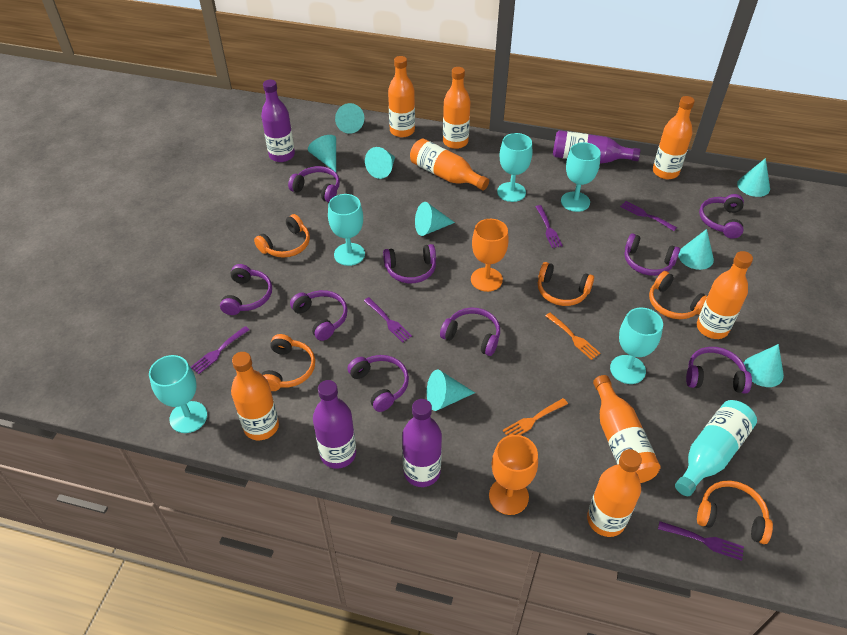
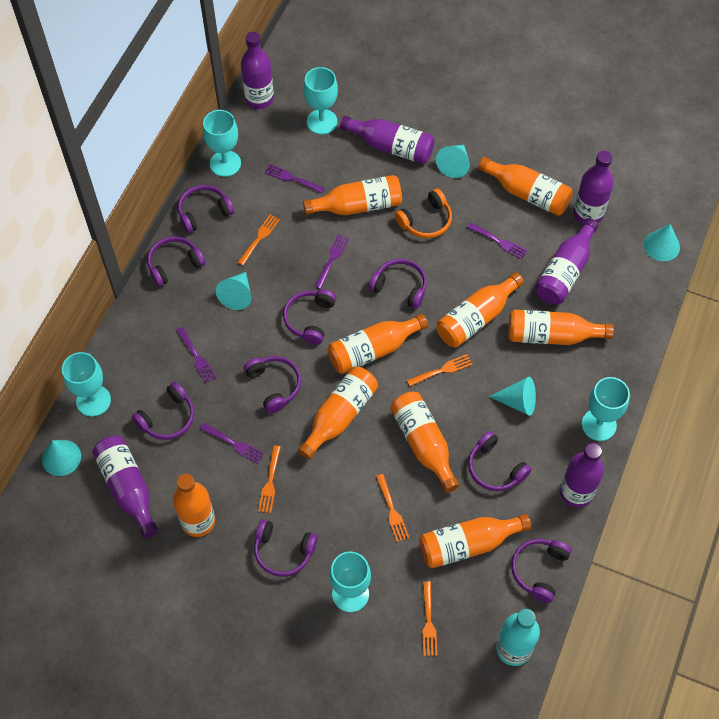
orange bottle: [231,352,279,440] [388,56,415,137] [410,138,489,190] [443,67,471,149] [587,449,642,537] [593,375,660,483] [653,96,695,179] [697,251,753,339] = 8 -> [173,474,215,537] [298,367,378,460] [303,175,402,215] [327,314,428,374] [390,391,459,493] [419,514,531,568] [437,272,524,347] [478,157,573,216] [508,310,614,345] = 9
orange fork: [503,398,568,436] [546,313,601,360] = 2 -> [237,214,280,265] [258,446,281,513] [376,474,409,542] [407,354,473,386] [422,582,438,656] = 5
orange goblet: [471,219,509,292] [489,435,538,515] = 2 -> none = 0
orange headphones: [254,214,310,258] [262,334,315,391] [538,262,594,306] [649,271,707,319] [697,481,773,544] = 5 -> [395,188,452,238] = 1
purple bottle: [261,80,295,162] [313,380,356,469] [402,399,442,487] [553,130,641,164] = 4 -> [92,435,158,538] [241,32,274,109] [340,116,435,164] [535,218,599,305] [560,443,604,508] [574,151,614,224] = 6
turquoise cone: [308,135,336,172] [335,103,364,134] [365,147,395,179] [415,202,455,236] [427,370,475,411] [678,229,714,270] [737,158,770,197] [744,344,784,387] = 8 -> [42,440,81,476] [216,272,251,310] [436,145,470,178] [489,377,536,416] [644,224,680,261] = 5

